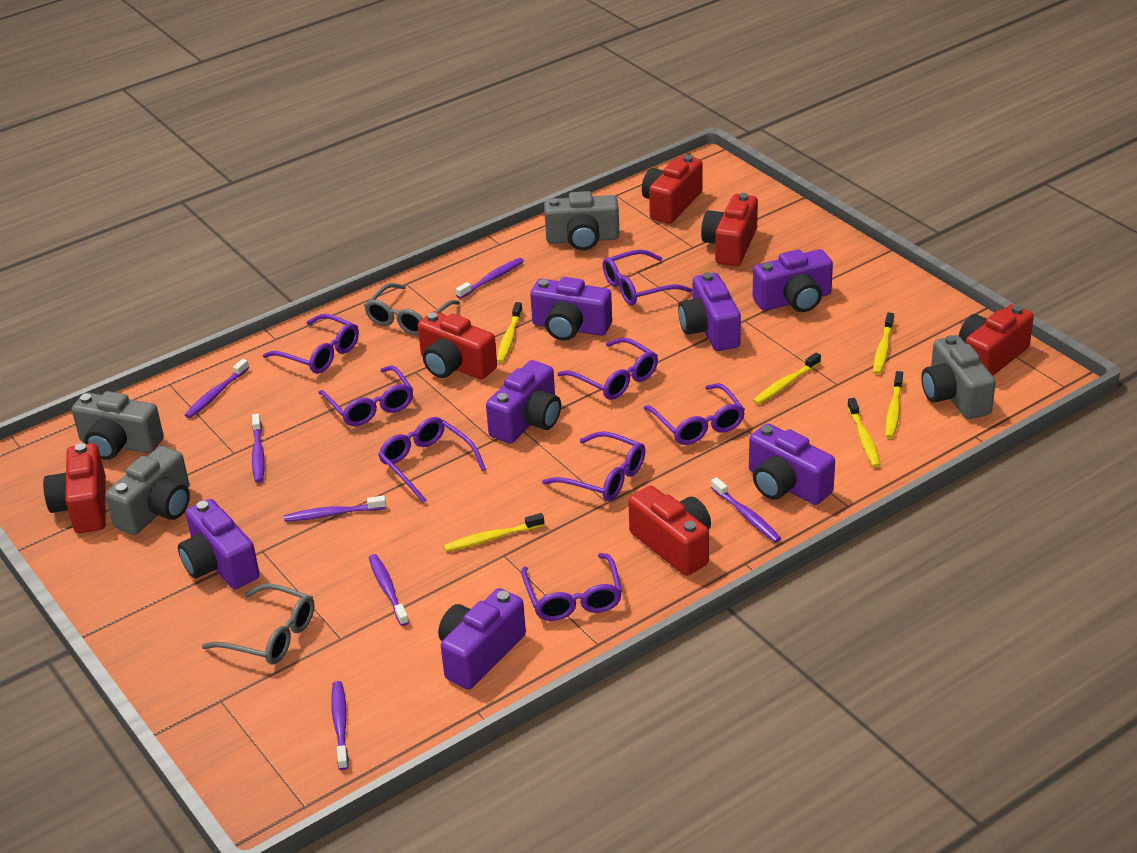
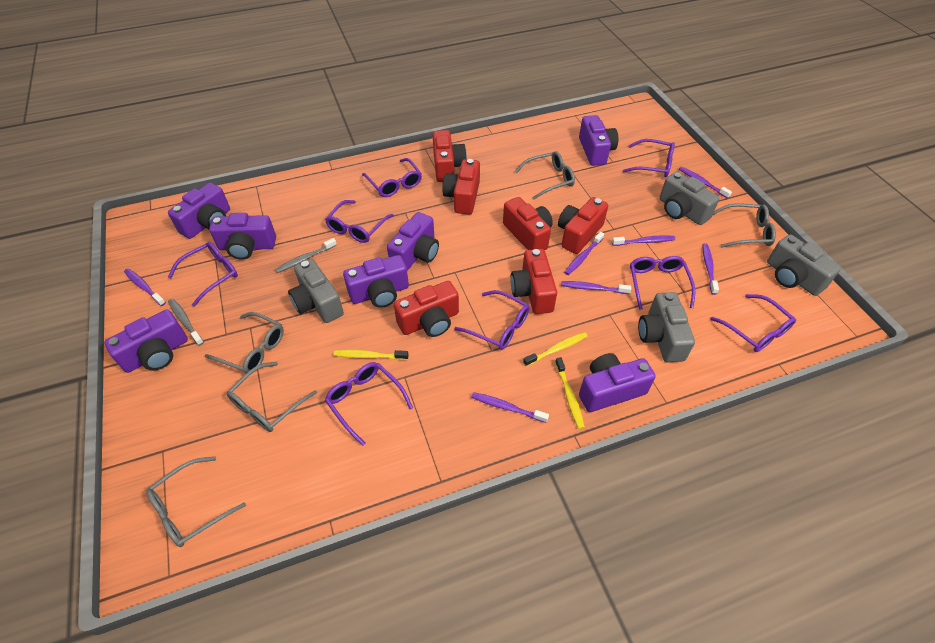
grey glasses: [202,583,314,664] [364,283,460,336] = 2 -> [146,456,246,547] [205,312,284,373] [227,362,317,432] [515,151,575,200] [713,203,776,248] = 5
grey toothbrush: none = 0 -> [168,299,204,346] [275,238,337,273] = 2
yellow toothbrush: [444,513,544,552] [497,302,522,363] [753,353,821,405] [847,398,881,467] [873,312,894,375] [885,371,903,439] = 6 -> [334,350,409,360] [523,332,587,366] [555,357,585,429] = 3

